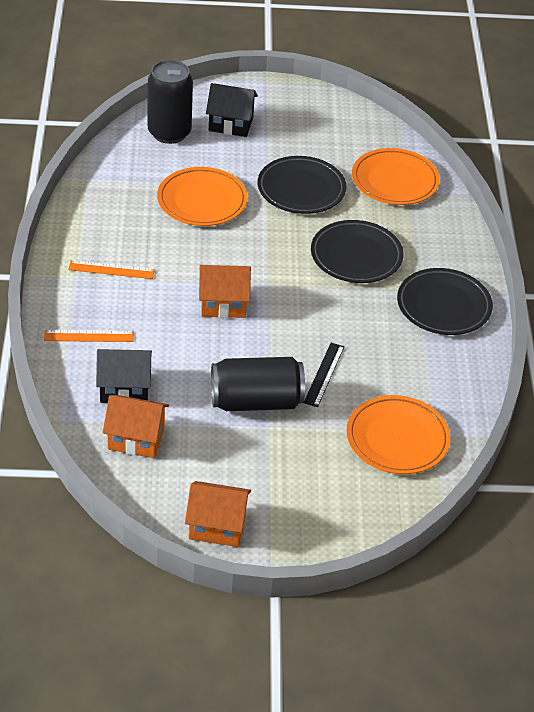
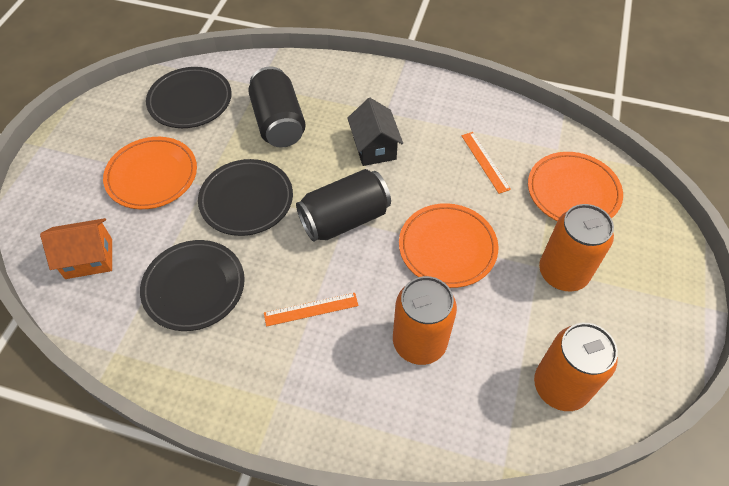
black house: [96,349,152,403] [206,83,258,137] = 2 -> [347,98,403,166] = 1
black ruler: [304,343,344,407] = 1 -> none = 0
orange can: none = 0 -> [393,276,457,365] [534,323,618,411] [539,204,614,292] = 3
orange house: [103,395,169,458] [185,481,251,547] [199,265,251,318] = 3 -> [40,218,112,279] = 1

